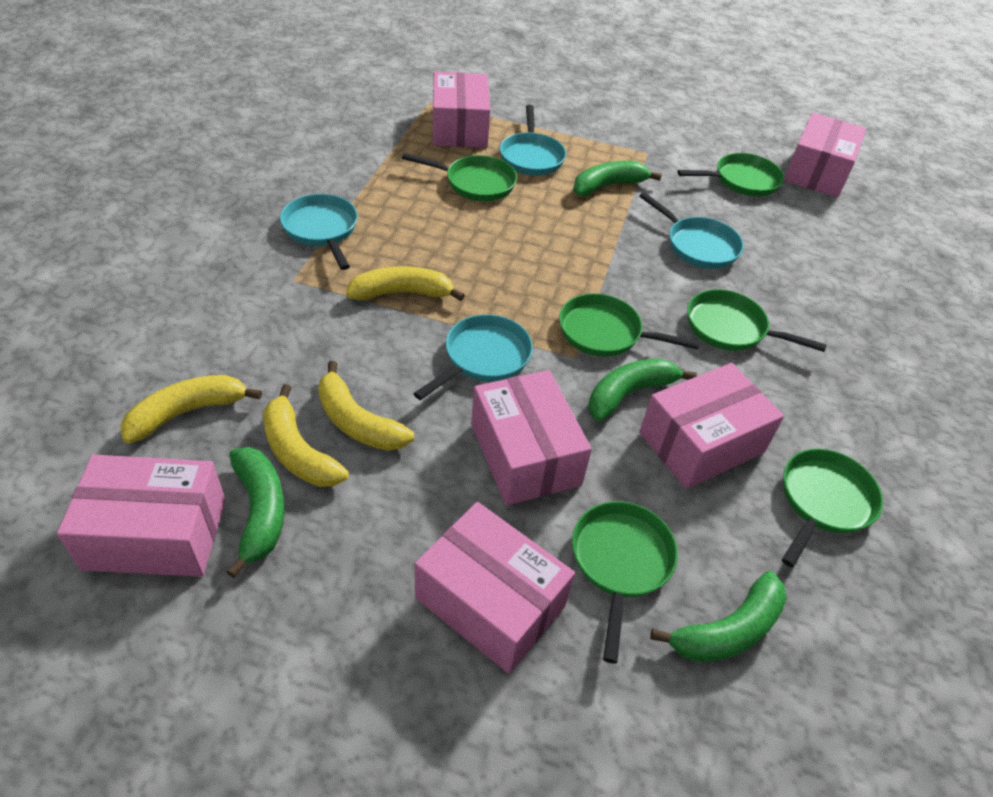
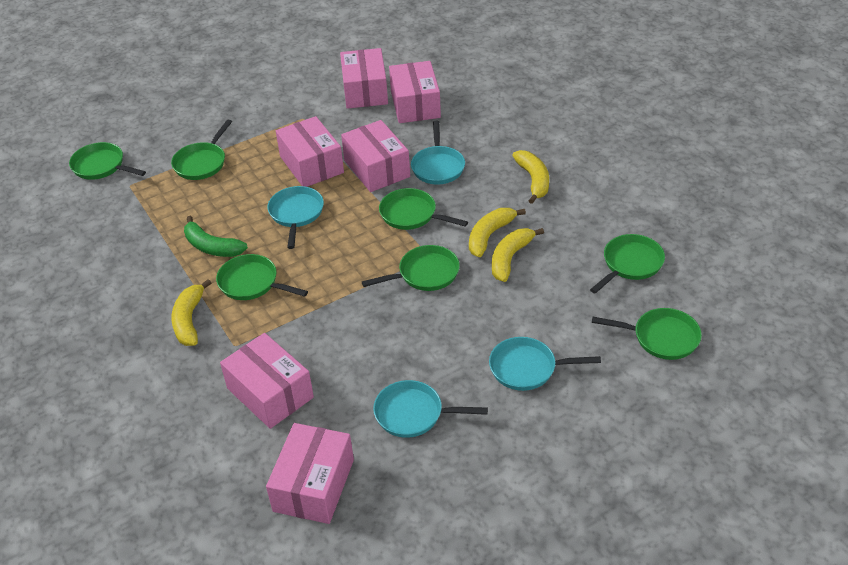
green banana: [226,447,285,578] [573,161,662,197] [589,359,697,421] [650,571,787,662] = 4 -> [184,216,248,257] = 1
green pan: [402,153,517,201] [559,293,700,357] [572,501,678,664] [678,153,784,197] [687,289,827,352] [782,449,883,567] = 6 -> [69,142,146,180] [171,119,232,180] [216,254,308,300] [362,245,460,291] [379,188,468,230] [590,234,665,294] [592,308,702,360] = 7

